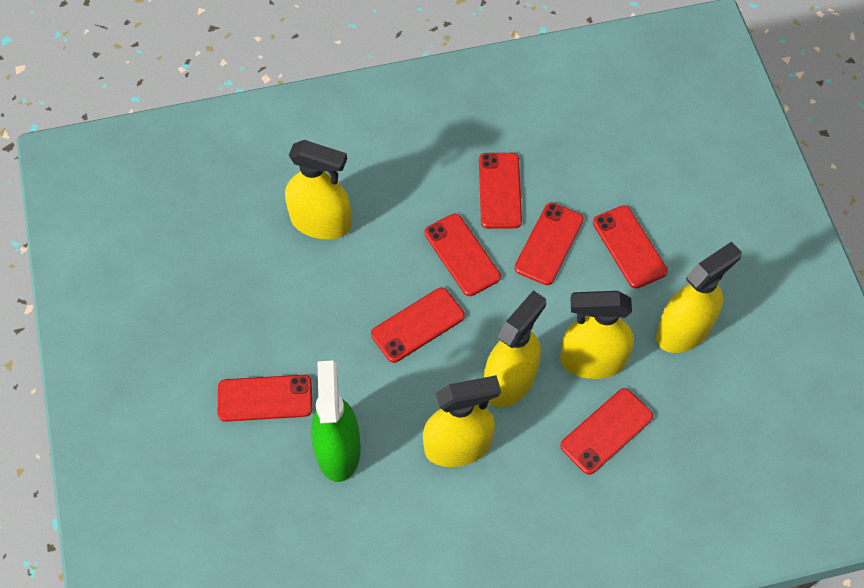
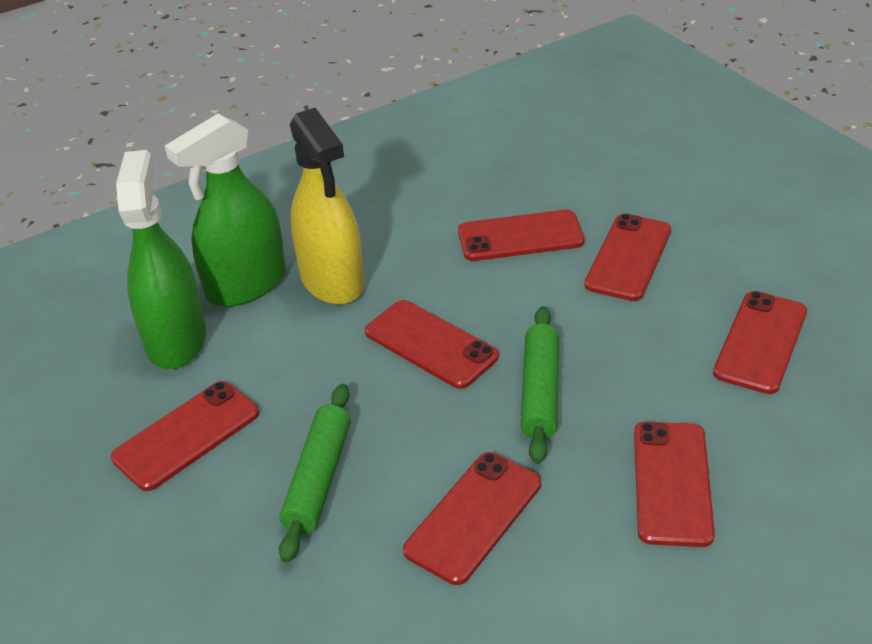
green rolling pin: none = 0 -> [279,384,351,563] [521,306,559,464] = 2
green spray bottle: [311,361,361,482] = 1 -> [116,150,206,369] [165,114,286,307] = 2
yellow spray bottle: [285,140,351,239] [423,375,501,467] [484,290,546,408] [560,291,634,379] [656,242,742,353] = 5 -> [290,108,364,305] = 1

